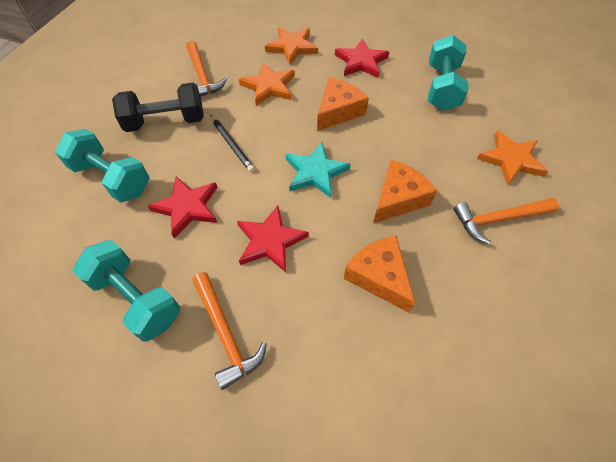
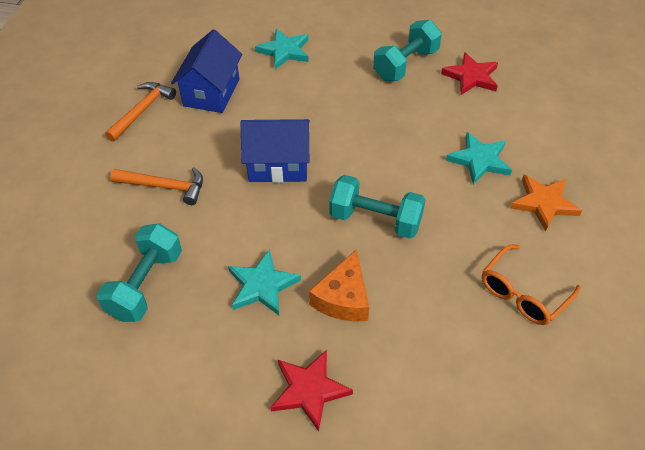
black dumbbell: [112,83,204,132] = 1 -> none = 0
black pencil: [211,115,255,172] = 1 -> none = 0
blue house: none = 0 -> [171,29,243,113] [241,119,310,183] = 2
orange cheese: [317,77,369,131] [344,236,415,313] [373,160,437,223] = 3 -> [309,249,369,322] = 1
orange glasses: none = 0 -> [482,245,580,325] = 1
orange hammer: [186,41,227,97] [192,272,267,390] [454,198,559,244] = 3 -> [105,82,176,142] [110,167,203,205] = 2
orange star: [239,62,295,106] [265,27,318,65] [477,130,548,185] = 3 -> [510,175,582,232] = 1
red star: [148,176,218,239] [237,206,309,272] [335,39,389,78] = 3 -> [270,350,353,432] [441,52,498,95] = 2
turquoise star: [286,142,351,198] = 1 -> [228,249,301,315] [255,29,309,69] [446,132,512,185] = 3

